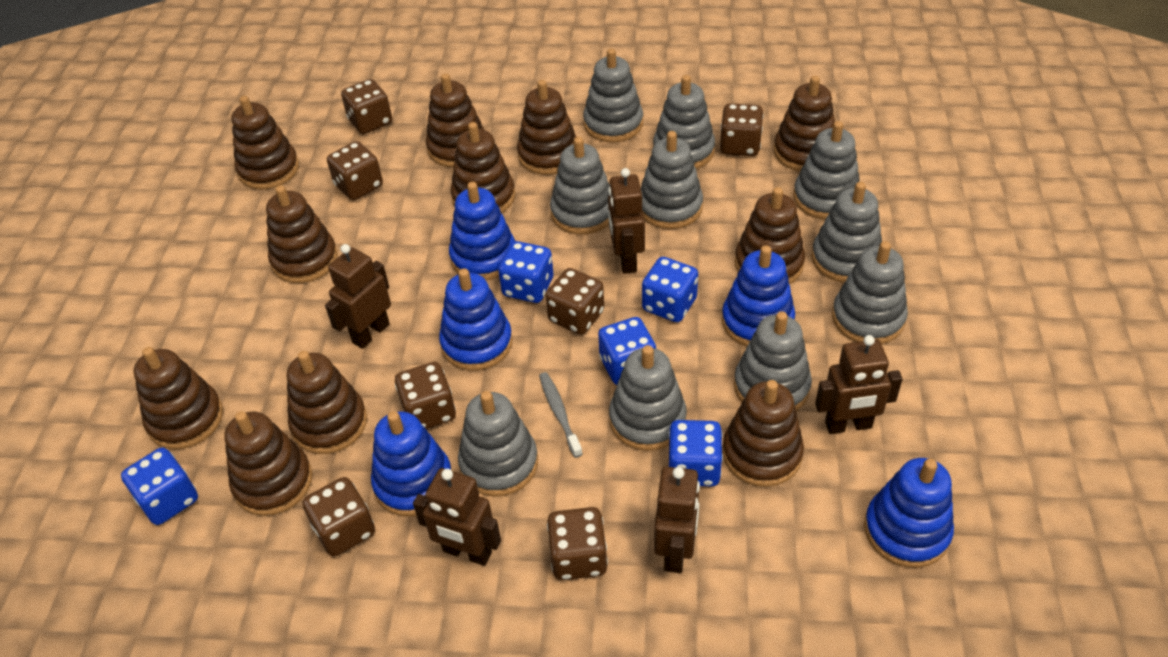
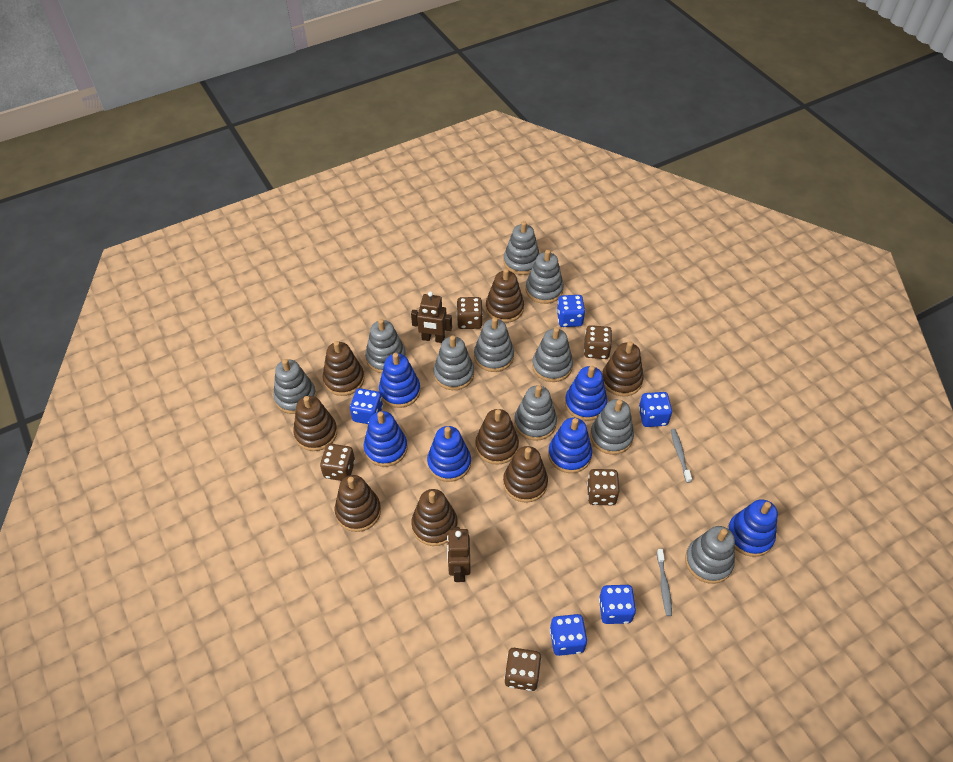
blue stacking toy: [371,411,452,517] [439,268,513,371] [449,182,515,280] [722,245,795,347] [864,458,954,568] = 5 -> [364,411,407,467] [379,353,421,408] [427,426,471,482] [548,418,592,473] [565,366,607,421] [727,499,778,557] = 6
brown dice: [302,477,375,557] [327,141,383,200] [341,79,392,134] [395,362,456,429] [546,268,604,335] [547,507,608,580] [720,103,764,156] = 7 -> [320,444,355,481] [457,297,483,329] [504,648,541,691] [584,325,612,359] [587,469,620,505] = 5
brown robot: [325,244,391,349] [413,468,501,566] [608,168,645,274] [654,467,700,573] [815,335,903,434] = 5 -> [411,291,452,343] [447,527,470,582] = 2
brown stacking toy: [134,347,223,449] [224,411,312,516] [231,96,299,189] [266,185,338,283] [287,351,367,454] [426,73,484,167] [451,122,515,213] [517,80,576,175] [722,380,804,487] [735,187,805,284] [774,76,835,171] = 11 -> [293,396,337,451] [323,341,364,396] [335,475,381,532] [411,489,458,546] [475,409,519,465] [486,268,524,323] [503,446,548,503] [602,341,644,397] = 8
grey toothbrush: [539,372,583,458] = 1 -> [657,549,672,616] [671,429,692,483] = 2

